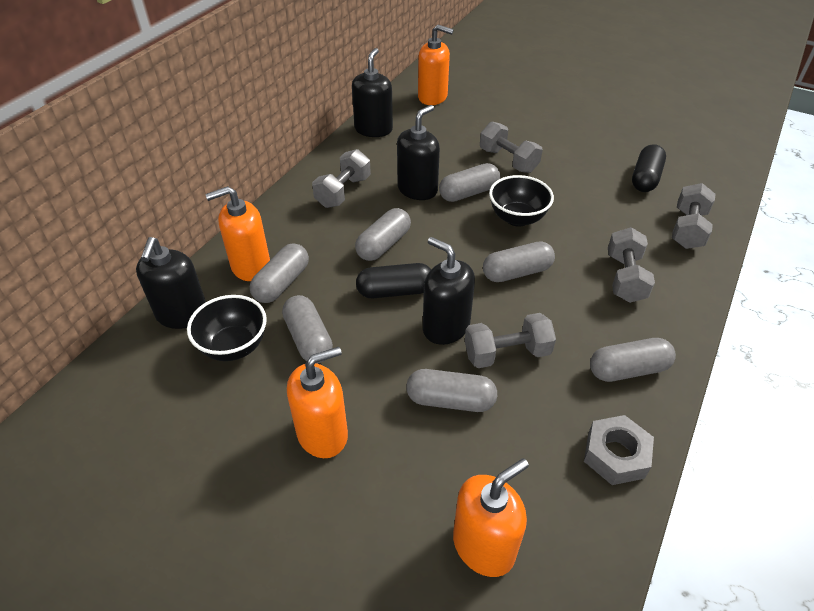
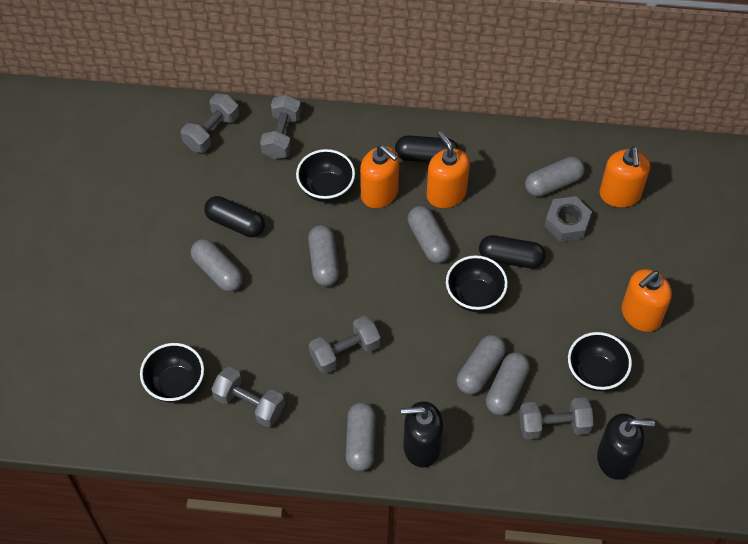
black bowl: [187,295,267,361] [489,175,554,227] = 2 -> [140,343,204,403] [296,149,355,202] [446,255,508,312] [568,332,632,391] = 4
black capsule: [356,263,431,298] [632,144,666,192] = 2 -> [204,196,265,237] [395,135,459,163] [479,235,545,268] = 3
black soap dispenser: [136,237,206,329] [352,48,393,137] [397,105,440,200] [423,237,475,345] = 4 -> [401,401,443,468] [597,413,655,480] = 2

